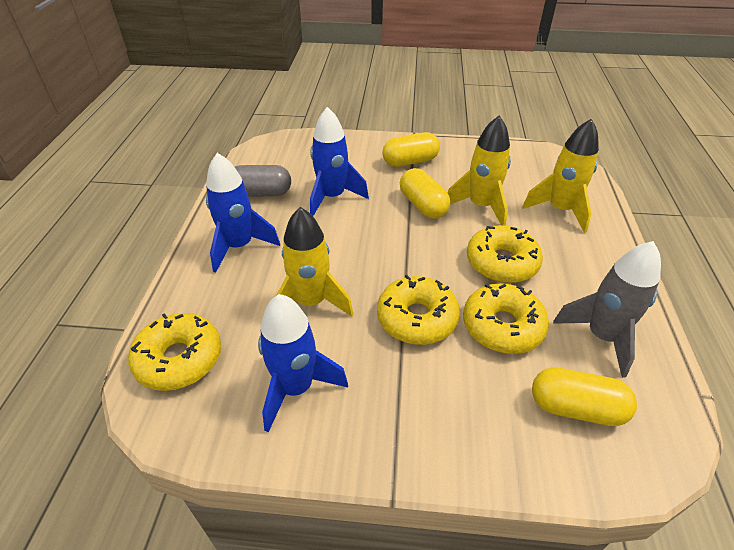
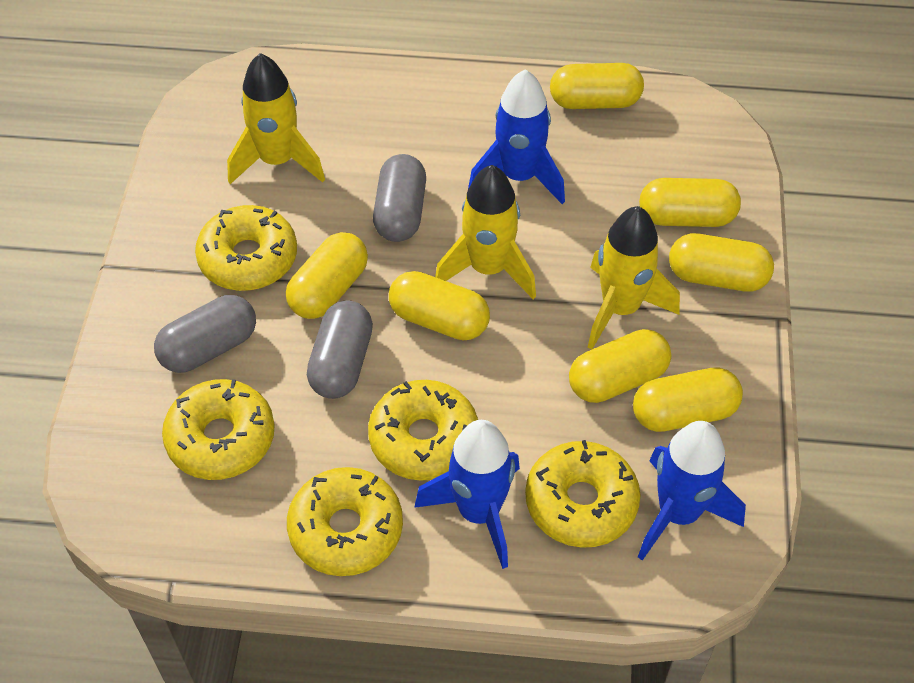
grey capsule: [235,165,291,197] = 1 -> [154,295,256,373] [307,300,373,399] [373,154,426,242] = 3
grey rocket: [553,241,661,378] = 1 -> none = 0
yellow capsule: [382,132,440,167] [400,168,450,219] [532,367,637,426] = 3 -> [286,232,368,319] [389,271,490,341] [550,63,644,109] [569,329,671,403] [633,367,743,432] [639,178,741,227] [669,233,774,292] = 7
yellow donut: [128,313,221,391] [377,275,460,345] [463,284,549,354] [467,225,543,283] = 4 -> [162,379,275,480] [195,205,297,291] [287,467,403,576] [368,380,478,481] [525,440,641,548] = 5

